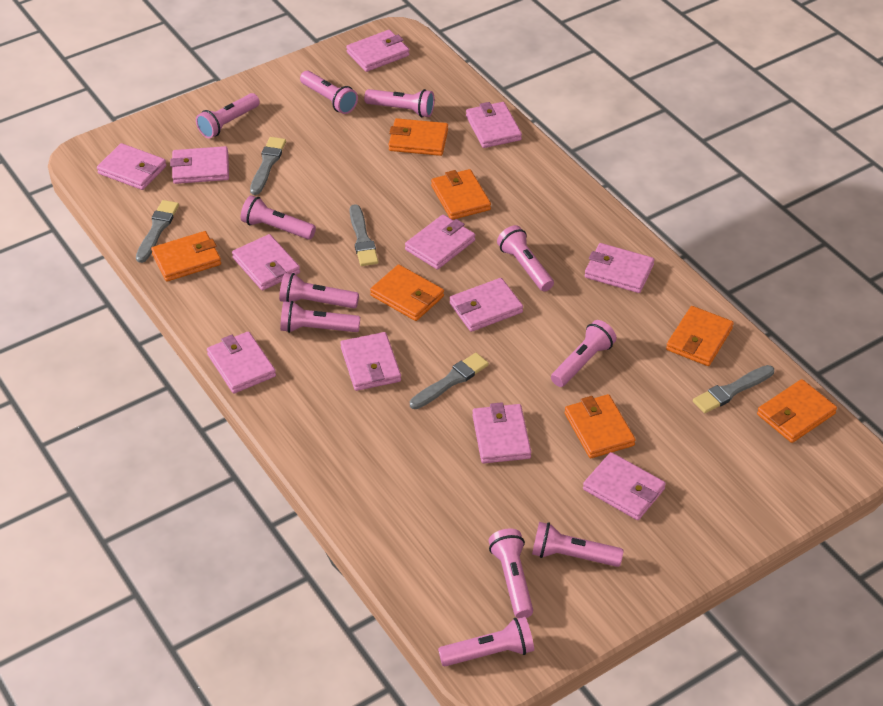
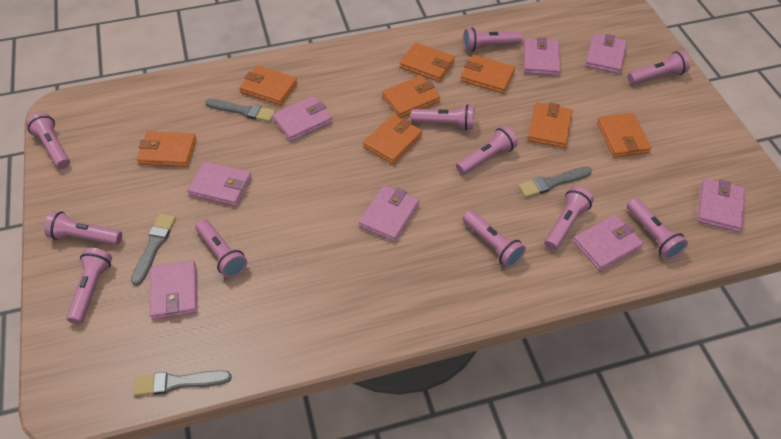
grey brush: [136,200,179,263] [250,137,286,195] [350,204,378,266] [410,353,489,409] [693,365,774,413] = 5 -> [131,214,176,286] [133,370,231,396] [205,99,275,122] [518,167,592,198] = 4
orange wallet: [151,231,221,281] [370,265,444,321] [388,118,448,156] [431,169,491,220] [565,394,636,458] [666,306,734,366] [757,379,837,443] = 7 -> [137,131,197,167] [239,66,298,105] [363,115,422,164] [382,75,440,118] [400,43,455,82] [460,55,515,94] [528,103,572,148] [597,113,651,158] = 8
pink wallet: [97,143,166,190] [170,146,229,184] [207,331,276,393] [232,234,300,291] [340,332,401,391] [346,30,410,72] [405,215,475,270] [450,278,523,332] [466,102,522,148] [472,402,531,463] [583,452,666,520] [585,243,654,293] = 12 -> [150,260,198,320] [187,161,252,206] [272,96,332,141] [359,185,419,242] [524,37,561,76] [573,215,643,271] [585,34,627,74] [697,178,745,232] = 8

